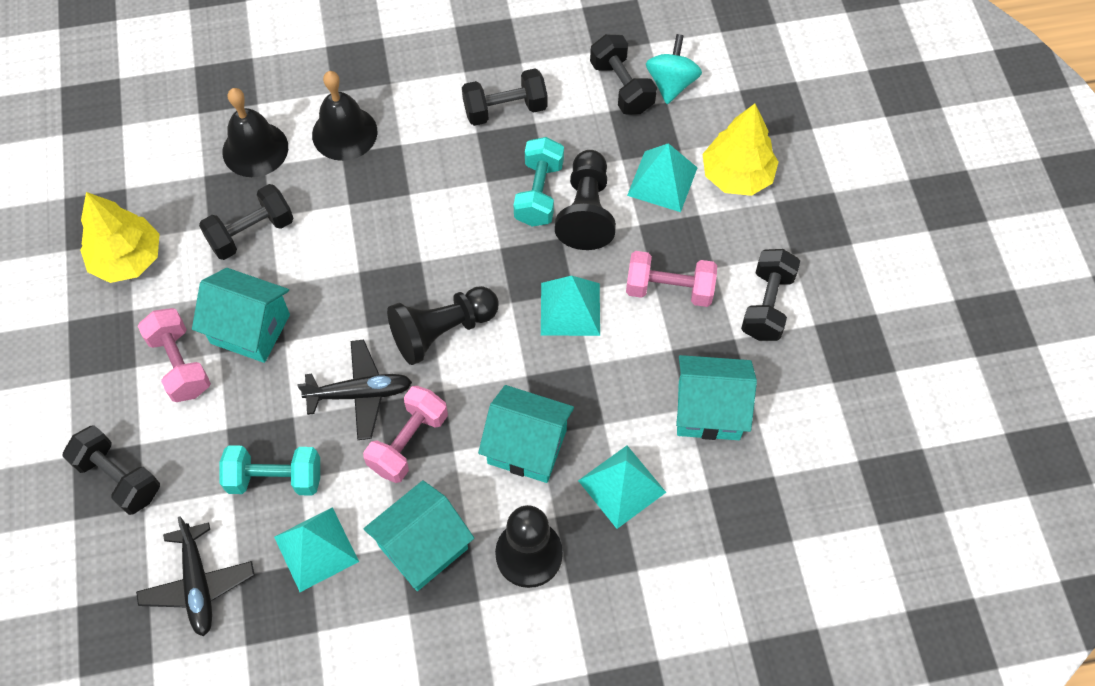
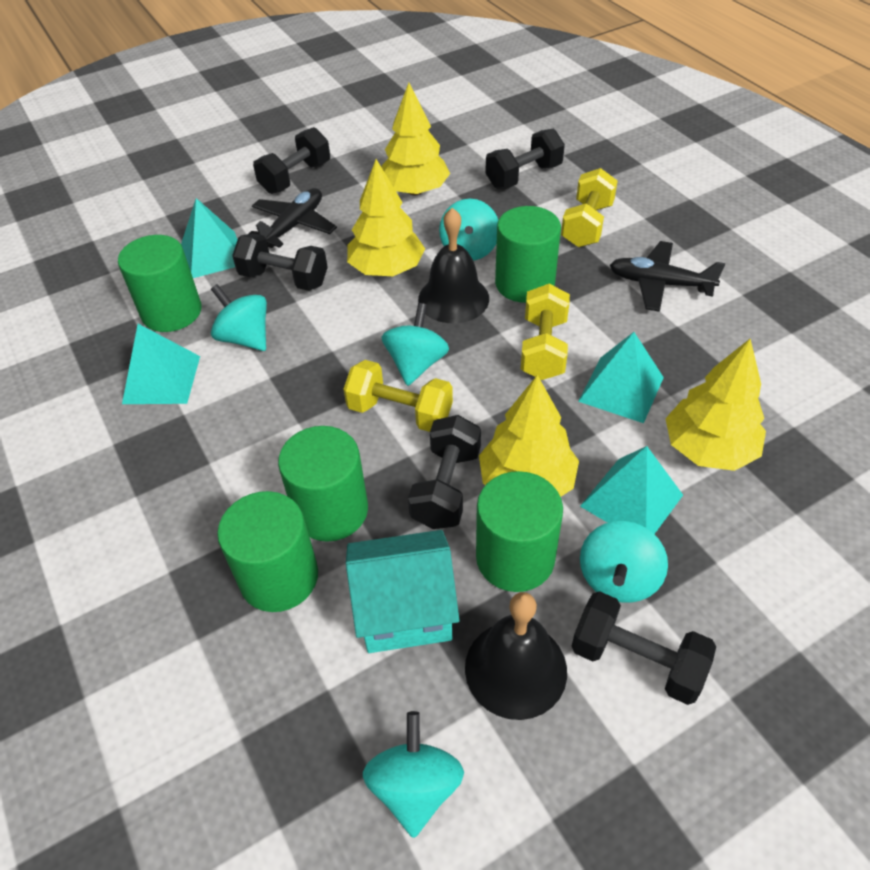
black pawn: [387,286,499,365] [495,505,563,588] [555,150,616,250] = 3 -> none = 0
green cylinder: none = 0 -> [118,235,202,332] [217,491,318,612] [278,426,368,542] [476,471,563,592] [495,206,561,303] = 5
pink dumbbell: [138,308,211,402] [363,386,448,483] [626,251,717,307] = 3 -> none = 0
turquoise dumbbell: [219,445,320,496] [513,137,564,227] = 2 -> none = 0
turquoise house: [192,268,290,363] [364,480,474,591] [478,385,574,483] [676,355,757,440] = 4 -> [346,530,460,653] = 1
turquoise spinning top: [646,34,702,104] = 1 -> [211,284,267,351] [363,711,464,838] [382,303,449,386] [439,199,498,261] [580,521,668,603] = 5
yellow dumbbell: none = 0 -> [343,360,453,432] [521,284,570,380] [561,168,618,247] = 3
yellow tree: [80,192,160,283] [702,104,778,196] = 2 -> [347,159,425,276] [382,83,450,195] [479,375,579,497] [665,339,766,471] = 4

